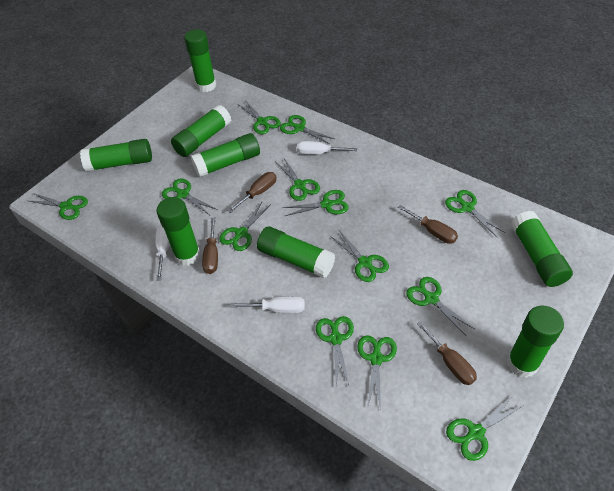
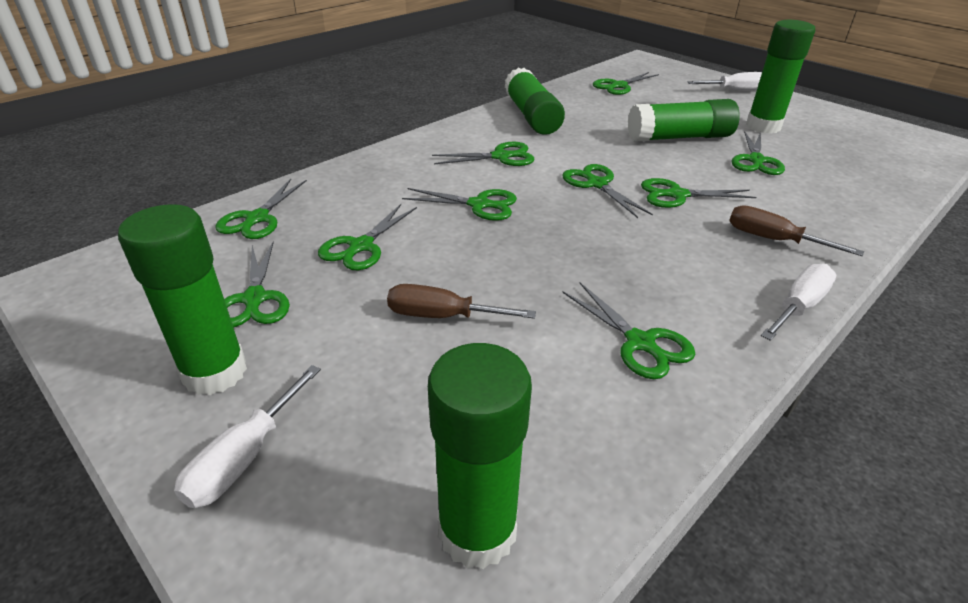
brown screwdriver: [202,218,218,274] [227,172,277,213] [398,205,458,244] [417,321,477,385] = 4 -> [387,284,536,319] [729,205,864,256] = 2
green glue stick: [80,139,152,172] [157,197,201,266] [171,105,231,157] [184,29,216,92] [190,133,260,178] [257,227,335,278] [507,306,564,378] [511,211,573,287] = 8 -> [118,204,247,395] [428,343,532,569] [504,68,565,135] [628,99,740,142] [746,20,815,134] = 5
green scissors: [29,193,88,220] [162,178,218,215] [219,202,271,251] [238,100,281,134] [276,158,320,201] [280,115,334,144] [282,190,349,216] [316,316,354,387] [330,231,389,282] [357,335,397,410] [406,277,474,335] [445,190,505,238] [446,396,524,461] = 13 -> [215,179,307,239] [224,242,290,328] [318,204,417,270] [402,188,517,221] [432,142,534,166] [562,164,653,218] [562,283,695,379] [593,72,659,95] [641,178,757,208] [732,131,785,175] = 10

